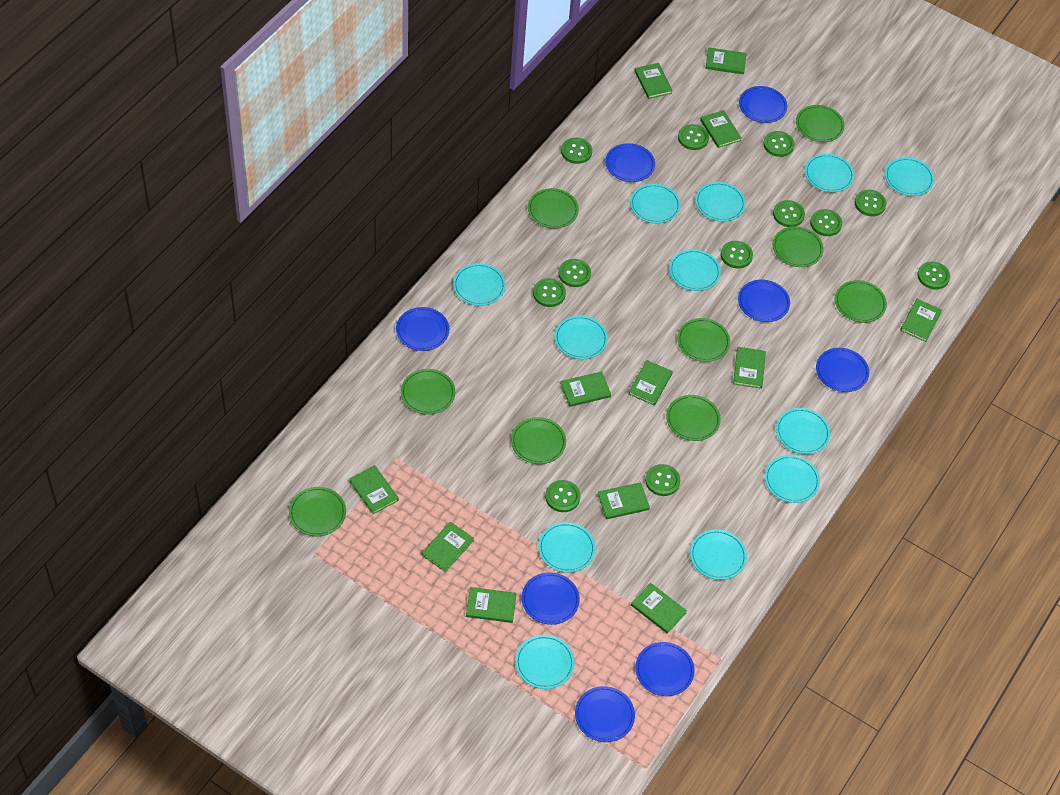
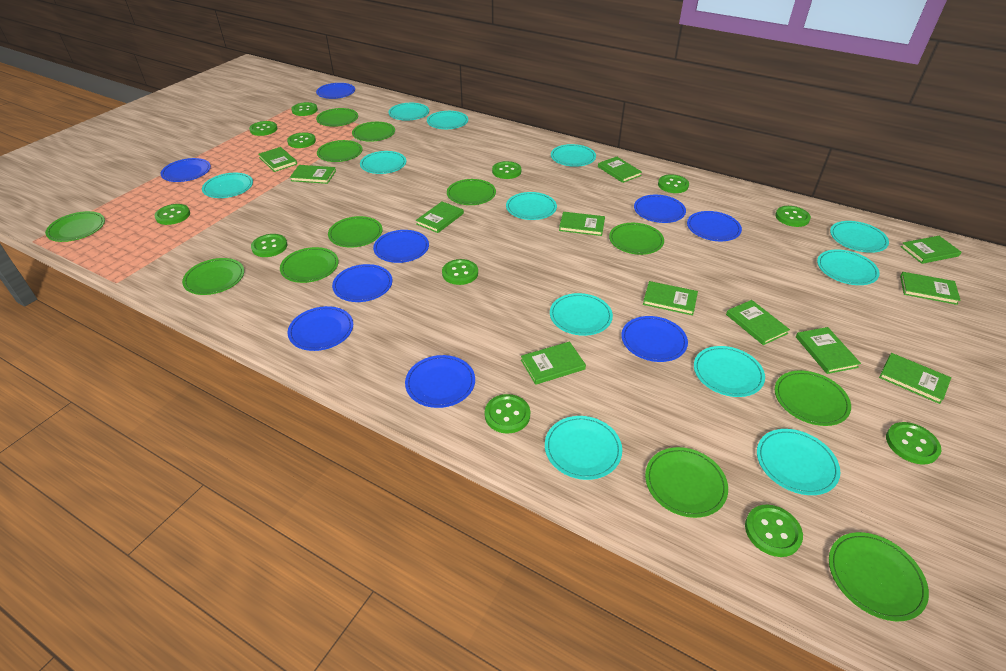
blue plate: [396,307,449,351] [521,572,580,625] [575,686,635,742] [605,143,655,182] [635,642,695,696] [738,280,790,322] [739,86,787,123] [816,348,869,392] = 8 -> [161,158,211,182] [288,306,353,351] [316,83,355,99] [332,264,392,302] [373,230,429,263] [405,355,475,408] [621,316,688,362] [634,195,686,223] [687,211,742,241] = 9
green plate: [289,487,346,536] [401,369,455,415] [511,417,566,464] [528,188,579,228] [666,395,721,441] [677,318,730,362] [773,226,824,267] [796,105,845,142] [835,280,887,323] = 9 -> [45,211,105,242] [182,258,244,295] [280,247,339,283] [316,108,358,127] [317,140,363,162] [328,216,382,248] [352,122,395,142] [447,179,496,205] [609,223,664,255] [645,447,728,518] [775,370,851,426] [829,532,929,621] = 12

